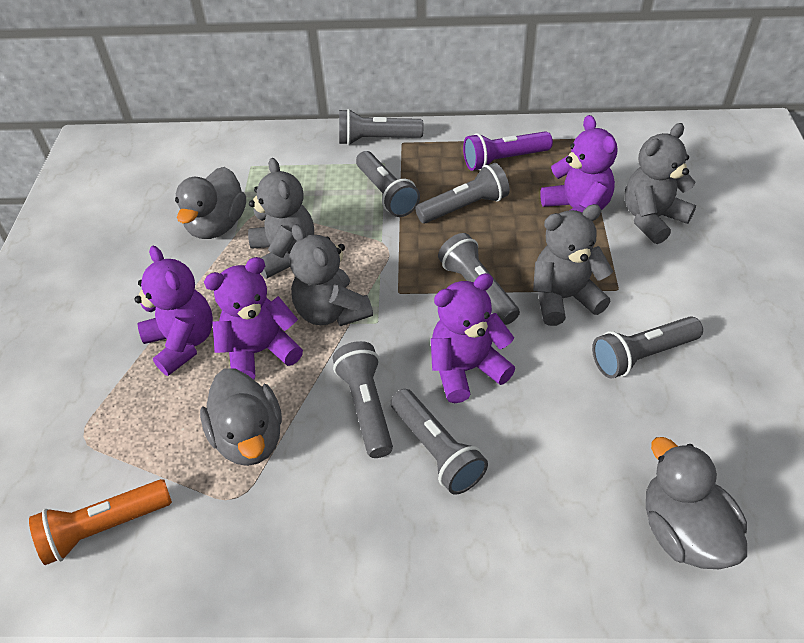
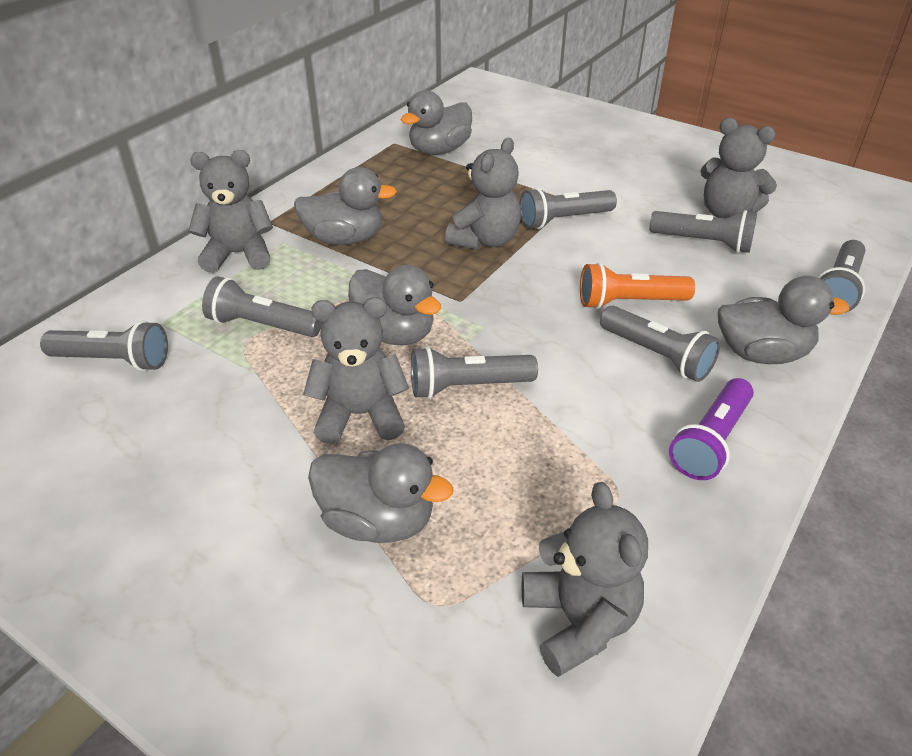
grey duck: [175,167,246,239] [200,369,282,466] [646,437,747,569] = 3 -> [294,167,397,245] [308,443,453,543] [348,265,441,345] [401,90,472,155] [718,276,850,364] = 5
grey teddy bear: [248,158,314,278] [289,224,373,326] [533,204,613,326] [625,123,696,244] = 4 -> [188,150,273,273] [303,297,409,444] [445,138,521,250] [522,482,648,677] [700,118,777,218] = 5
purple teddy bear: [134,246,213,376] [204,257,303,380] [431,273,515,403] [540,115,617,213] = 4 -> none = 0

